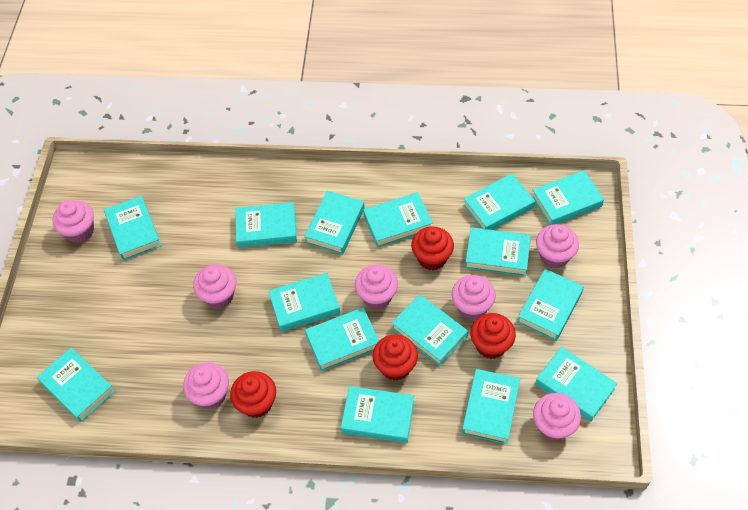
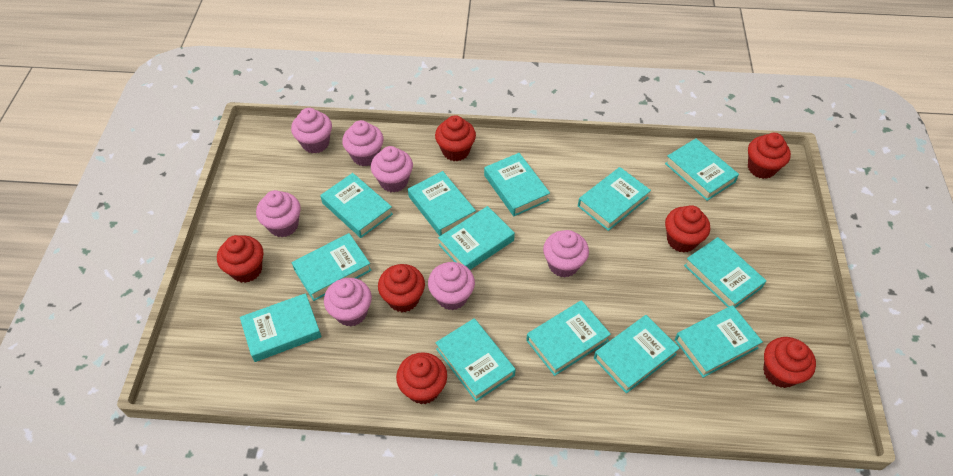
red cupcake: [230,371,276,418] [372,334,418,381] [411,226,454,270] [470,313,516,359] = 4 -> [217,235,263,283] [378,264,425,312] [396,352,447,404] [435,115,476,161] [665,205,710,253] [748,133,791,179] [763,337,816,388] = 7
turquoise book: [37,348,115,422] [104,196,162,261] [235,202,297,248] [268,273,340,332] [304,191,365,255] [305,307,379,371] [341,386,414,443] [363,192,433,248] [392,294,468,366] [462,369,520,444] [463,174,535,230] [465,227,531,276] [517,269,584,341] [532,170,604,225] [535,347,617,422] = 15 -> [240,293,322,362] [292,233,372,301] [320,173,393,238] [408,171,476,236] [435,318,516,402] [438,206,515,270] [484,153,550,216] [526,300,611,376] [578,167,651,231] [594,315,680,394] [665,138,739,201] [675,305,763,378] [684,237,766,308] = 13

